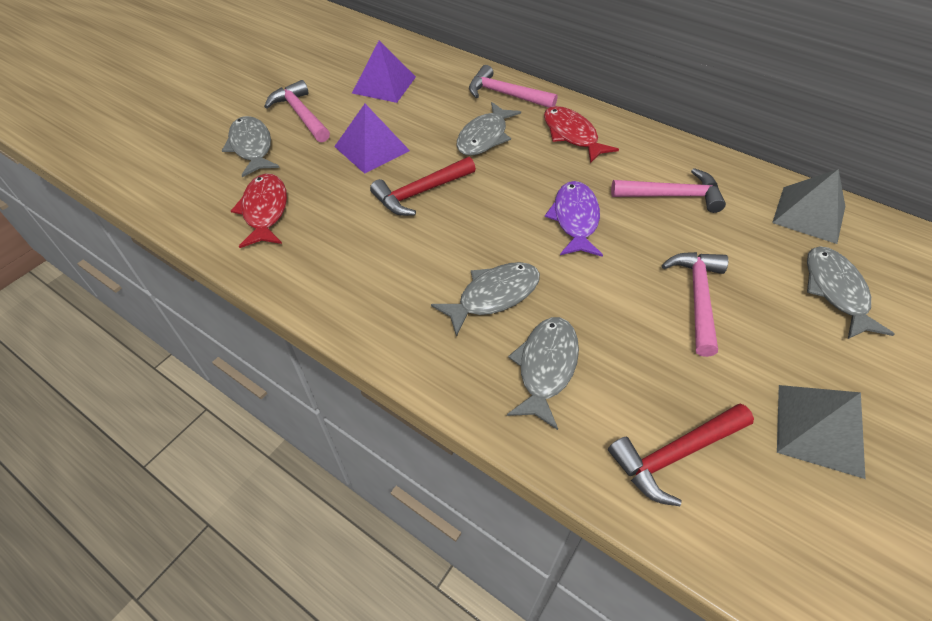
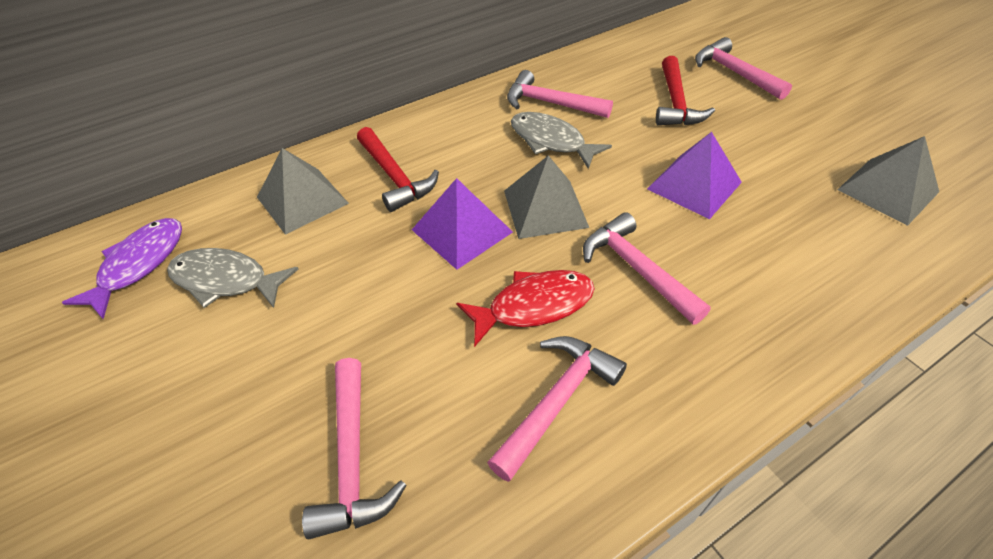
grey fish: [222,116,280,177] [431,262,540,337] [457,102,521,156] [507,317,579,430] [807,246,895,339] = 5 -> [167,248,299,308] [511,112,612,169] = 2
grey pyramid: [772,169,845,244] [777,385,866,479] = 2 -> [257,148,349,235] [504,155,589,239] [837,136,939,226] = 3
pink hammer: [264,80,330,142] [469,65,557,108] [611,168,726,213] [662,252,728,357] = 4 -> [302,358,407,540] [487,336,627,482] [507,70,613,118] [583,212,711,325] [695,37,792,100] = 5
red fish: [231,173,287,248] [544,106,619,163] = 2 -> [456,270,595,347] = 1

